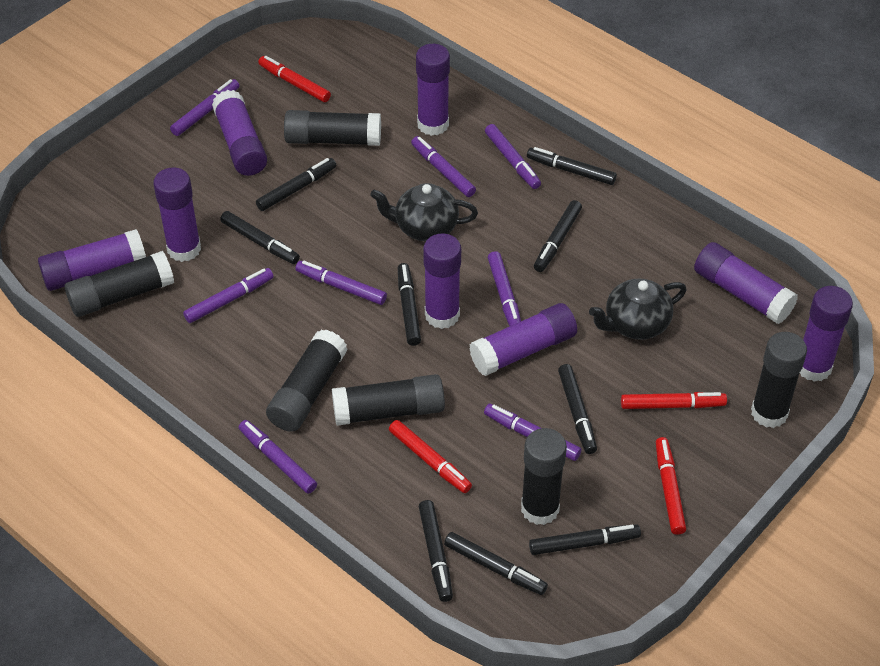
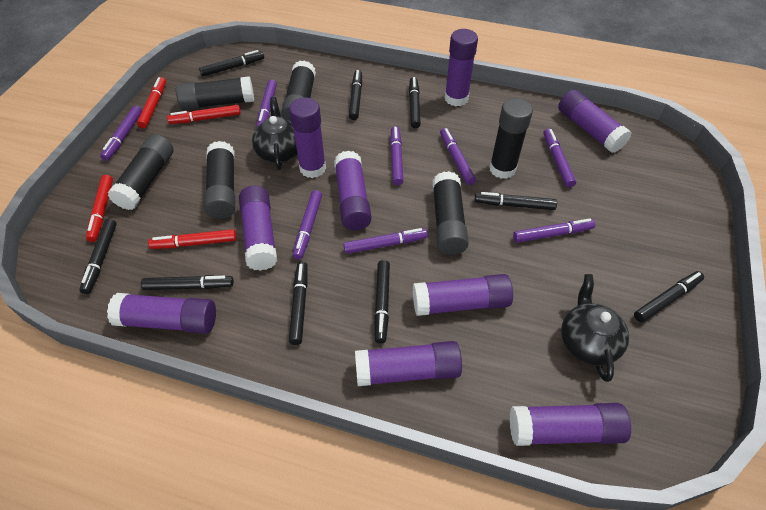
purple glue stick: [38,229,146,291] [153,167,201,262] [212,90,267,176] [416,44,450,136] [423,234,461,329] [469,303,577,376] [694,242,798,324] [800,286,853,382] = 8 -> [107,293,216,334] [239,186,277,271] [289,97,326,178] [334,151,372,230] [355,341,462,386] [413,274,513,316] [444,29,478,106] [510,403,631,446] [558,89,631,153] = 9

